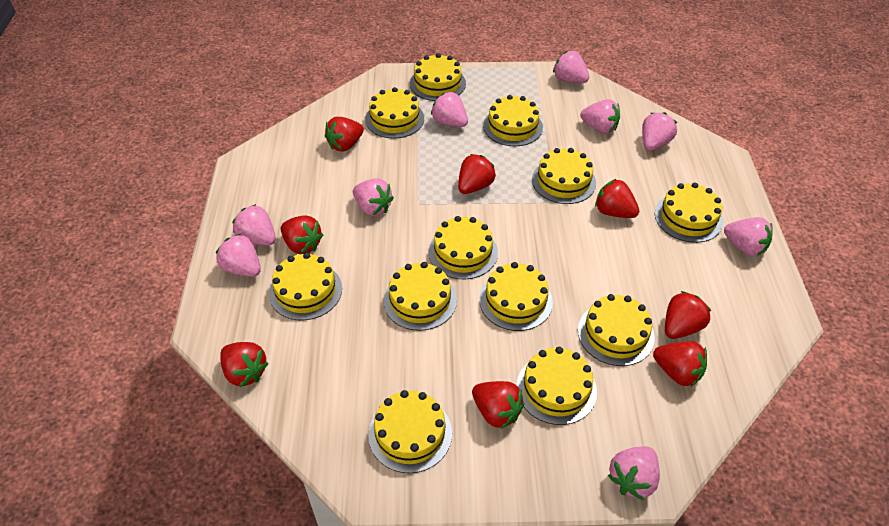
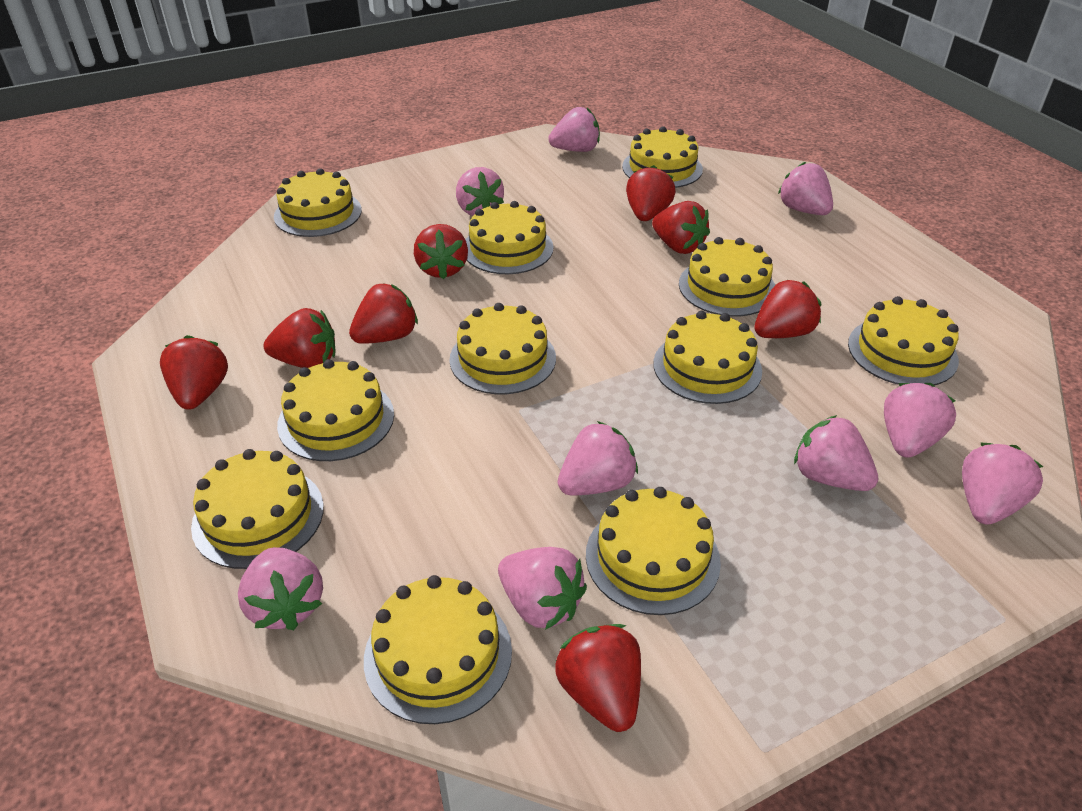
yellow cake: [269,253,342,320] [365,87,424,139] [368,390,452,473] [384,262,457,331] [410,53,466,101] [428,216,498,279] [479,262,553,331] [483,95,543,146] [516,347,597,425] [532,148,596,204] [578,294,655,366] [655,183,723,243] = 12 -> [191,449,324,569] [274,168,362,237] [277,359,394,461] [364,575,512,724] [449,303,556,394] [465,201,554,274] [586,487,721,615] [622,126,703,188] [653,311,762,404] [679,237,775,317] [848,296,959,385] = 11

